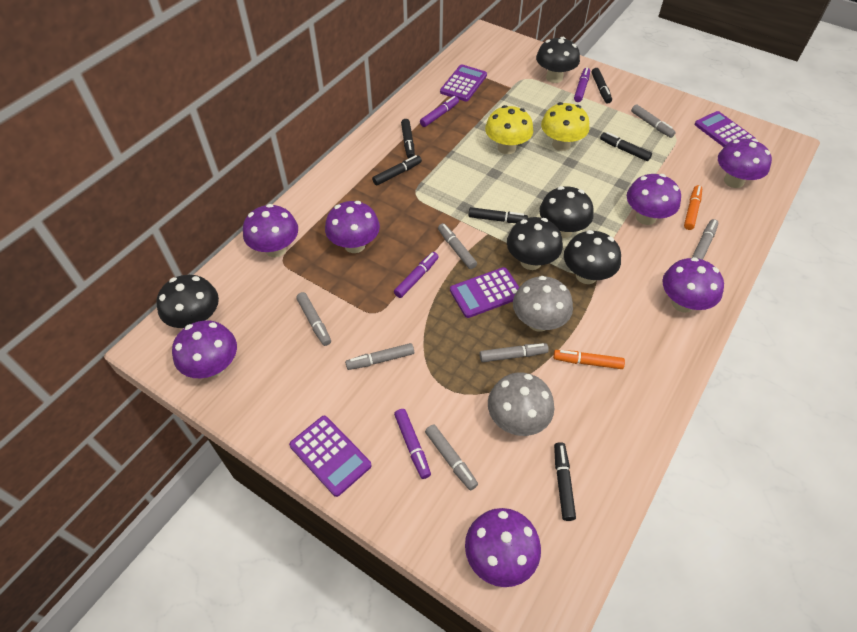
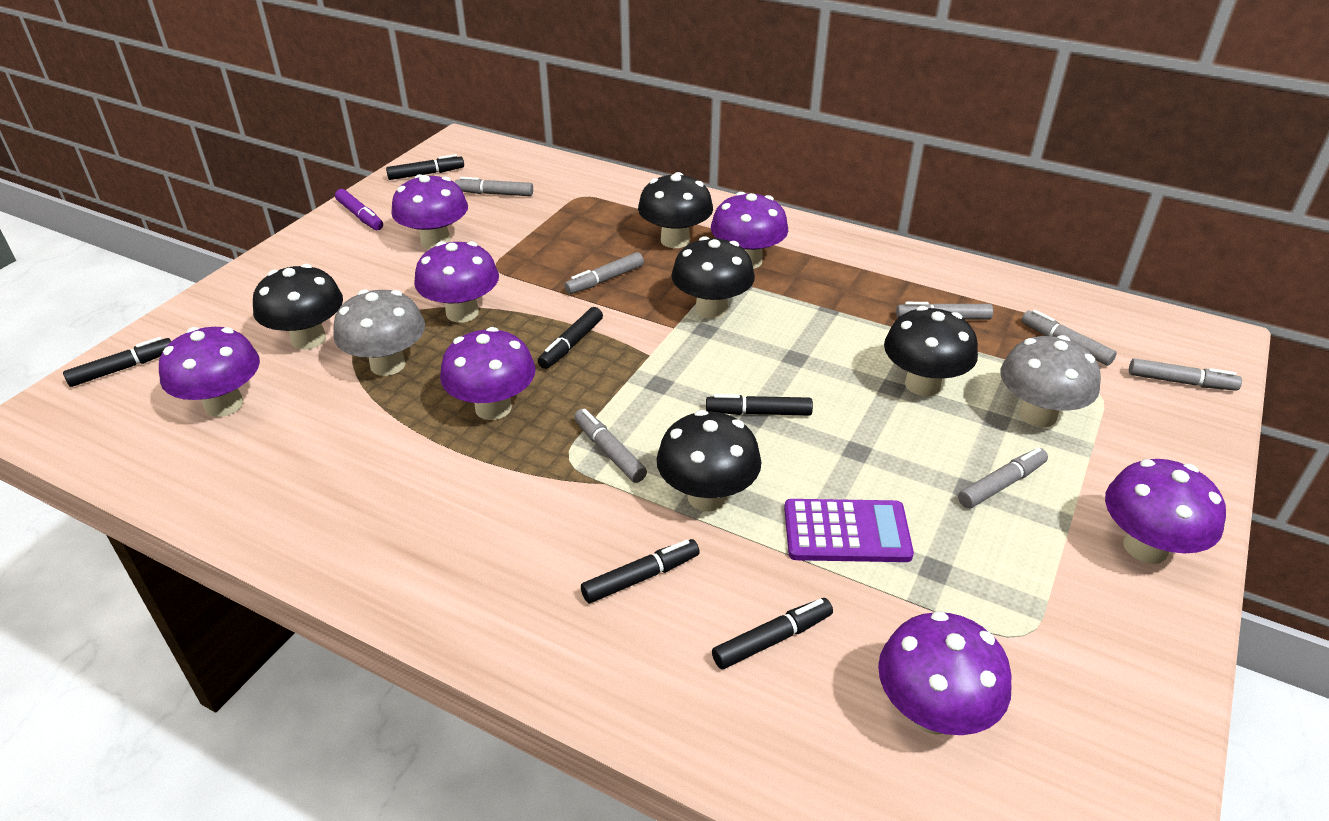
orange marker: [553,350,625,369] [684,185,702,230] = 2 -> none = 0
purple calculator: [289,416,372,497] [440,64,487,101] [450,267,519,318] [695,111,756,147] = 4 -> [784,499,914,562] = 1
purple marker: [394,252,439,298] [394,409,431,479] [420,96,459,127] [574,67,590,102] = 4 -> [335,189,383,230] = 1
yellow mushroom: [485,105,533,154] [541,102,589,151] = 2 -> none = 0

